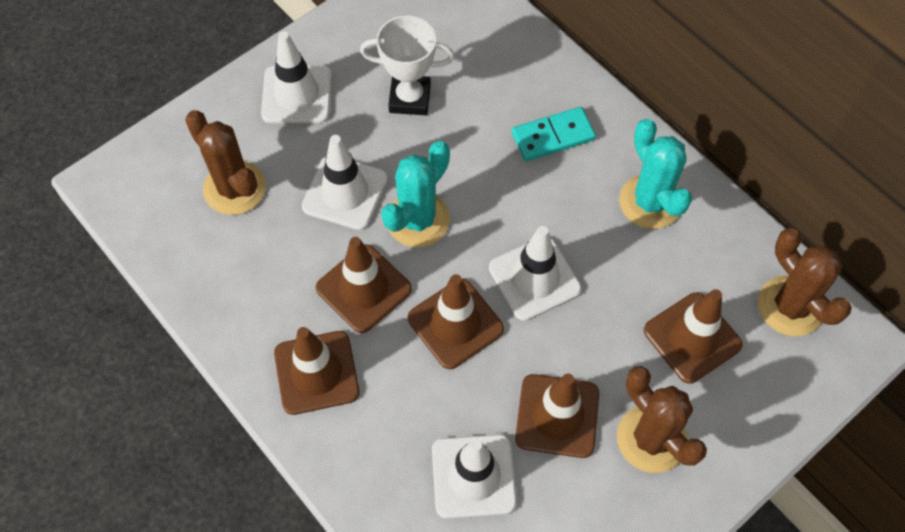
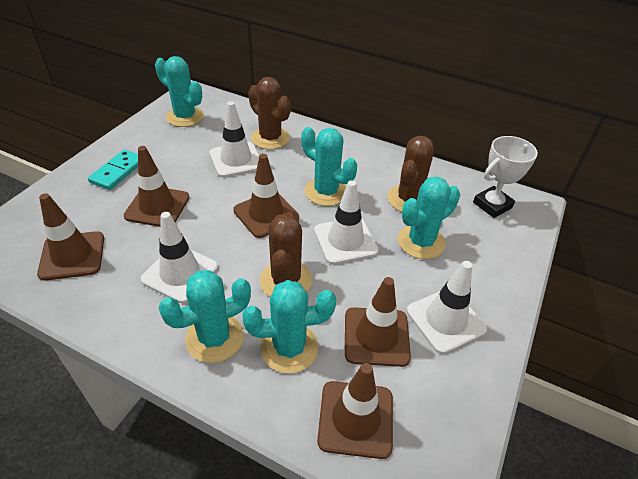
turquoise cactus: [381,141,450,247] [619,119,692,229] = 2 -> [155,56,204,127] [158,270,251,363] [242,280,336,373] [301,127,357,206] [398,177,460,259] = 5

